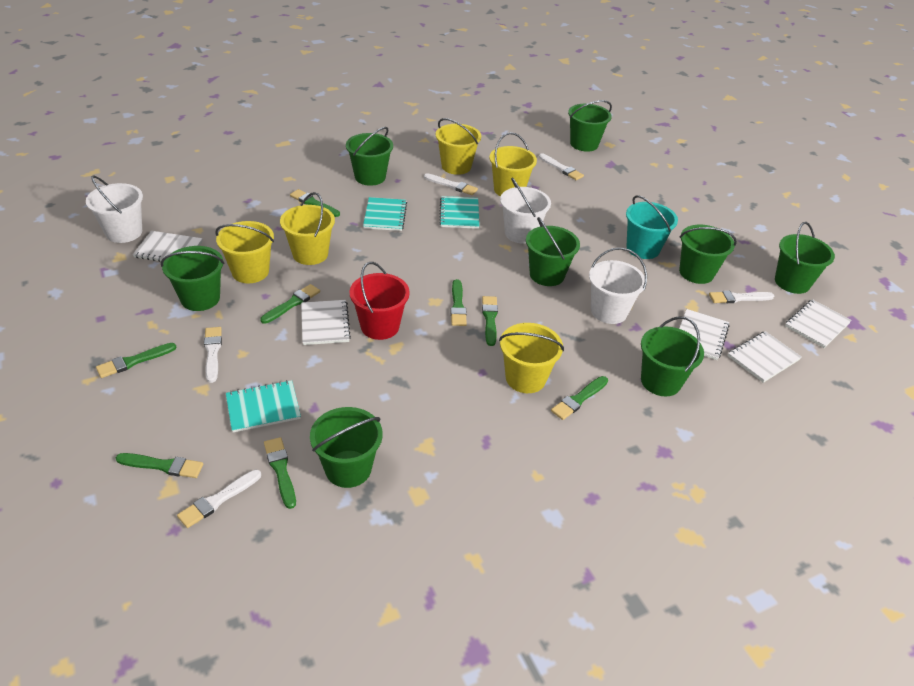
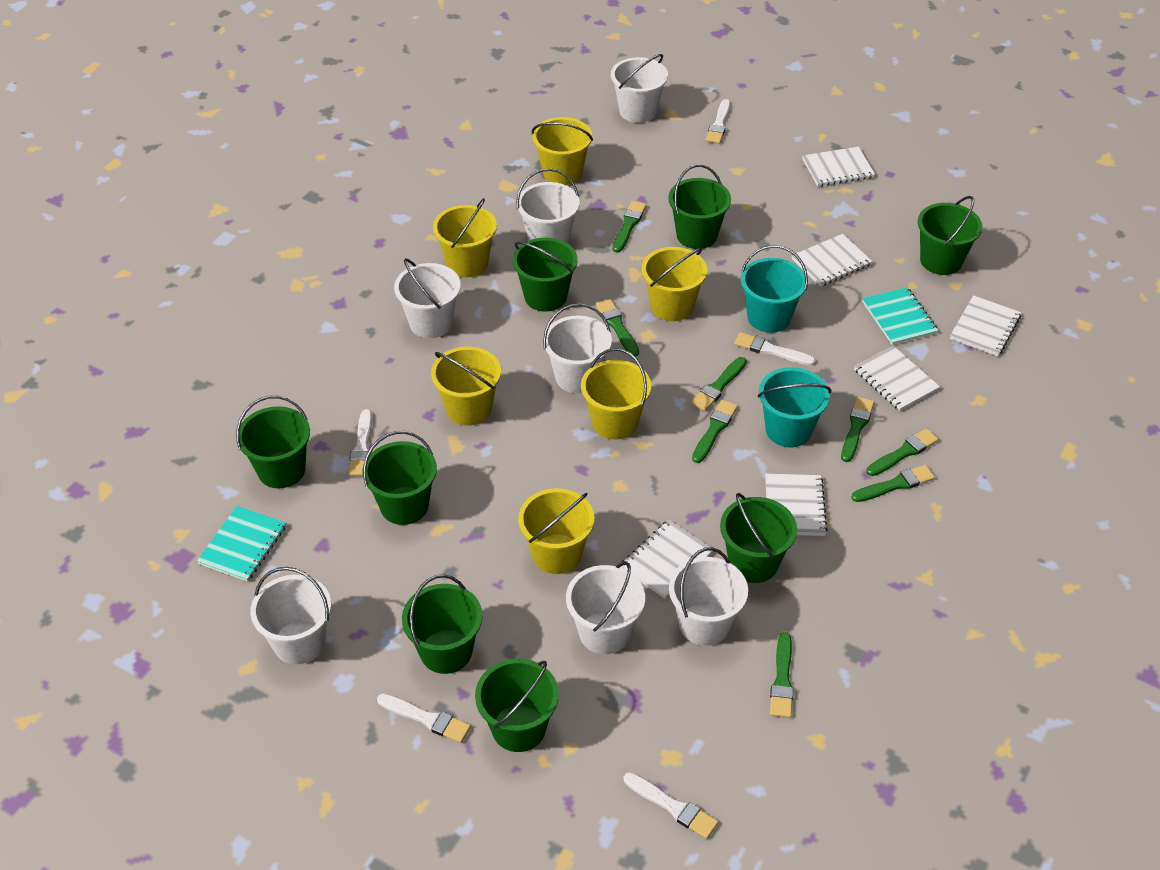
red bucket: [350,262,410,340] = 1 -> none = 0
turquoise bucket: [626,195,678,259] = 1 -> [741,245,808,333] [758,367,831,447] = 2
turquoise notebook: [226,380,301,432] [363,197,407,231] [440,196,479,229] = 3 -> [197,506,286,582] [862,287,938,345] = 2
white bucket: [86,176,143,243] [500,177,551,244] [589,248,647,324] = 3 -> [250,567,331,664] [394,258,461,338] [516,168,580,244] [543,303,612,393] [566,562,645,654] [611,54,668,123] [669,547,748,646] = 7
white notebook: [133,231,203,262] [301,300,351,345] [679,309,730,360] [728,331,802,383] [785,299,852,348] = 5 -> [621,520,713,599] [765,474,828,536] [791,234,873,287] [802,146,875,187] [854,346,940,411] [950,295,1021,356] = 6
yellow bucket: [215,221,274,283] [280,192,335,265] [436,118,481,175] [489,132,537,197] [499,323,564,393] = 5 -> [431,346,501,426] [433,198,497,277] [518,488,594,574] [532,117,593,185] [581,348,651,440] [641,247,707,321] = 6

